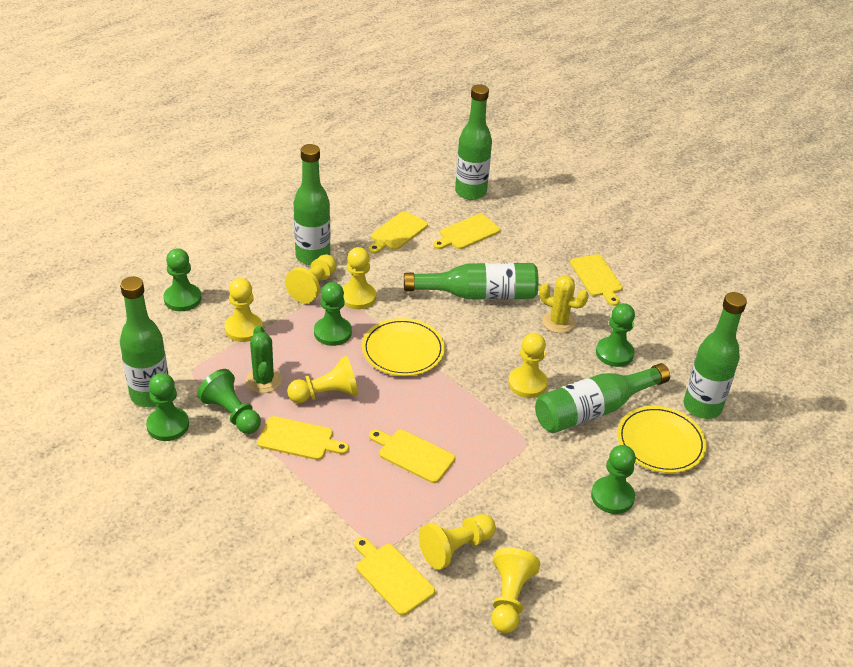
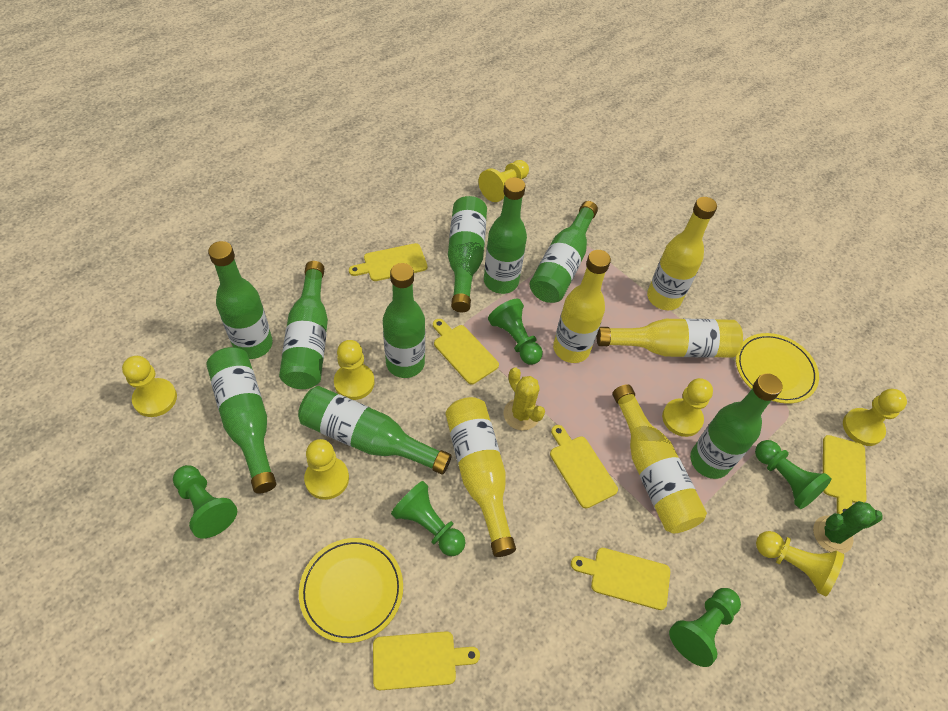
green bottle: [120,276,168,407] [294,144,330,265] [404,263,538,300] [455,85,492,200] [535,363,670,433] [684,292,747,419] = 6 -> [206,347,276,493] [208,241,273,359] [279,261,328,389] [298,386,452,475] [383,263,425,378] [448,196,487,312] [484,177,527,294] [530,201,598,303] [690,373,782,479] = 9
green pawn: [146,373,189,441] [164,248,202,311] [197,369,261,434] [314,282,352,346] [591,445,636,514] [596,303,635,367] = 6 -> [173,465,237,539] [391,481,466,556] [488,299,543,365] [669,588,741,667] [755,440,832,509] = 5
yellow bottle: none = 0 -> [446,397,516,557] [553,250,611,363] [597,319,743,358] [613,384,707,533] [647,197,717,310] = 5

